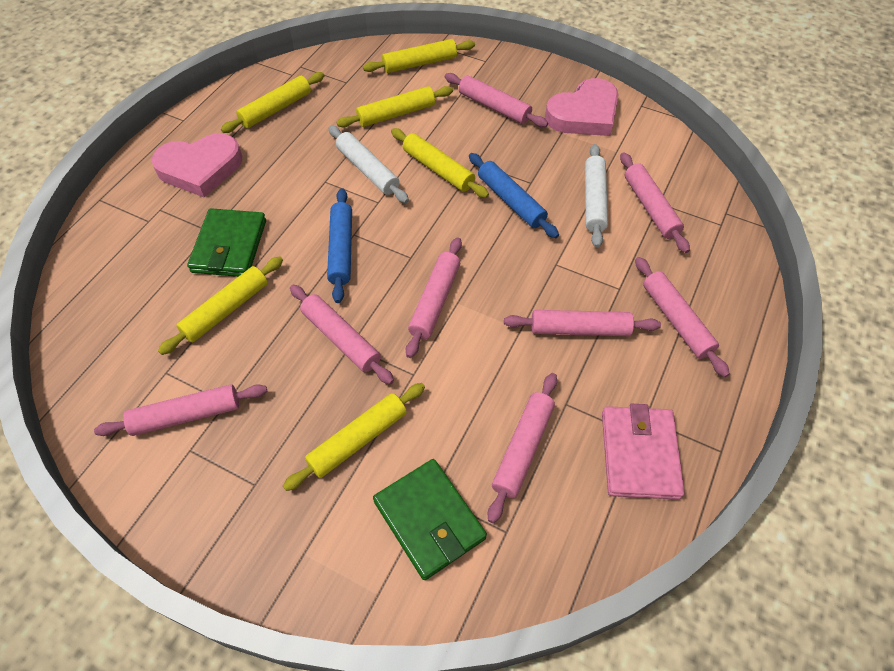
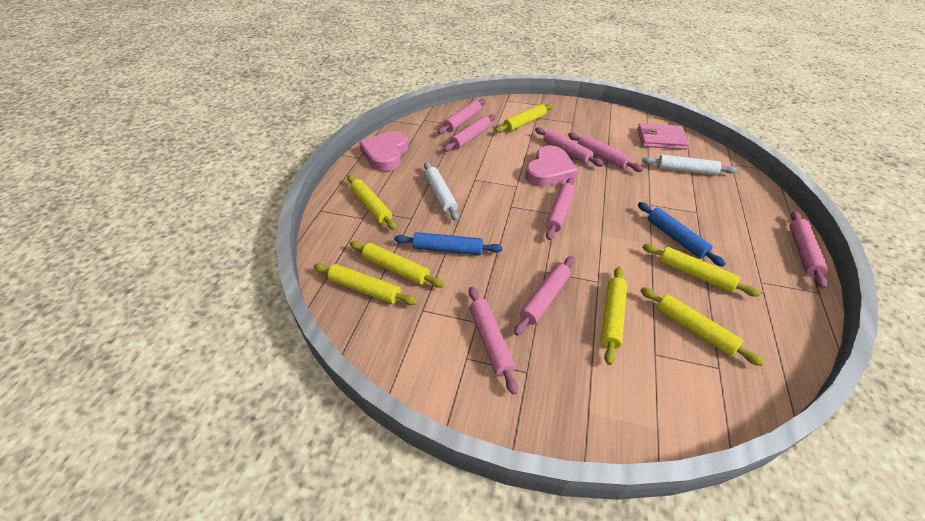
green wallet: [187,208,266,277] [373,459,487,580] = 2 -> none = 0
yellow rolling pin: [158,256,283,355] [221,72,325,133] [283,383,425,491] [336,86,453,127] [363,39,475,73] [391,128,489,198] = 6 -> [314,263,417,305] [347,175,397,230] [350,241,445,288] [495,103,553,133] [601,267,627,365] [640,287,764,366] [642,244,760,296] = 7

